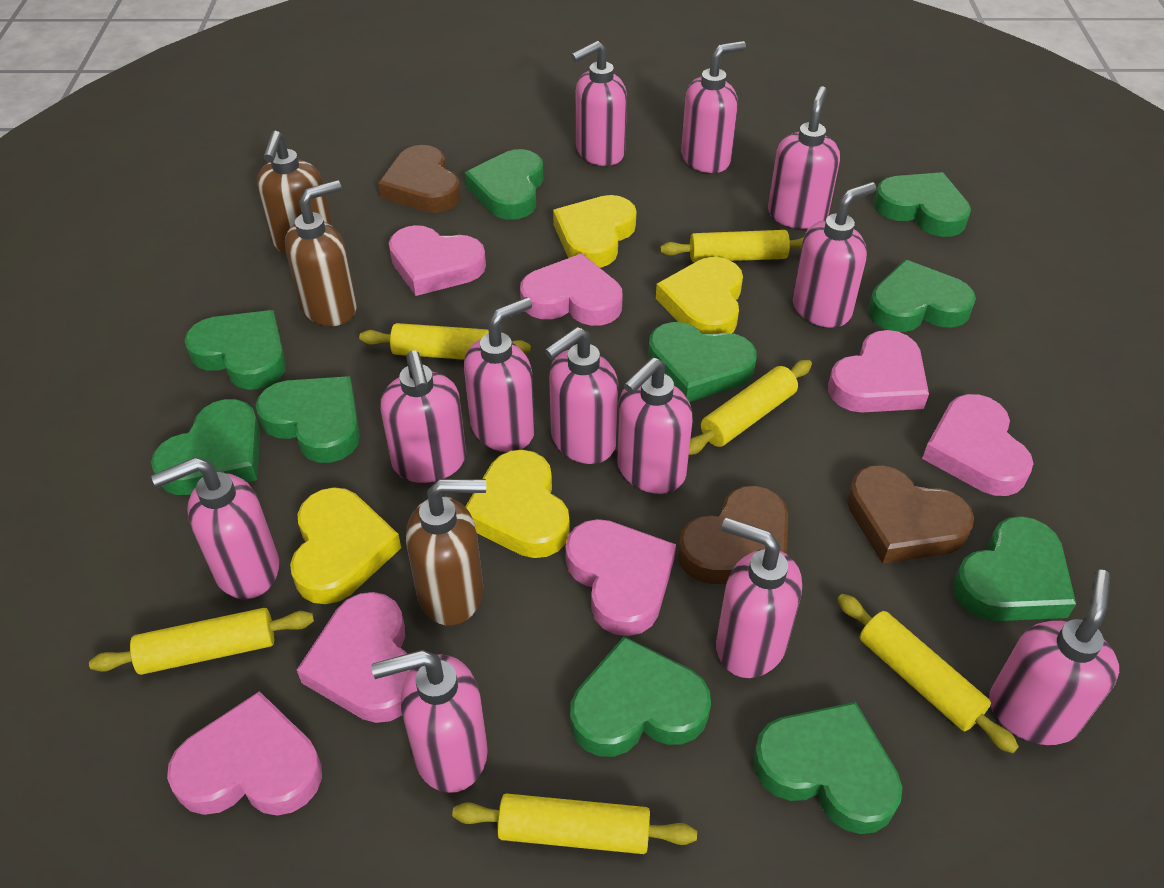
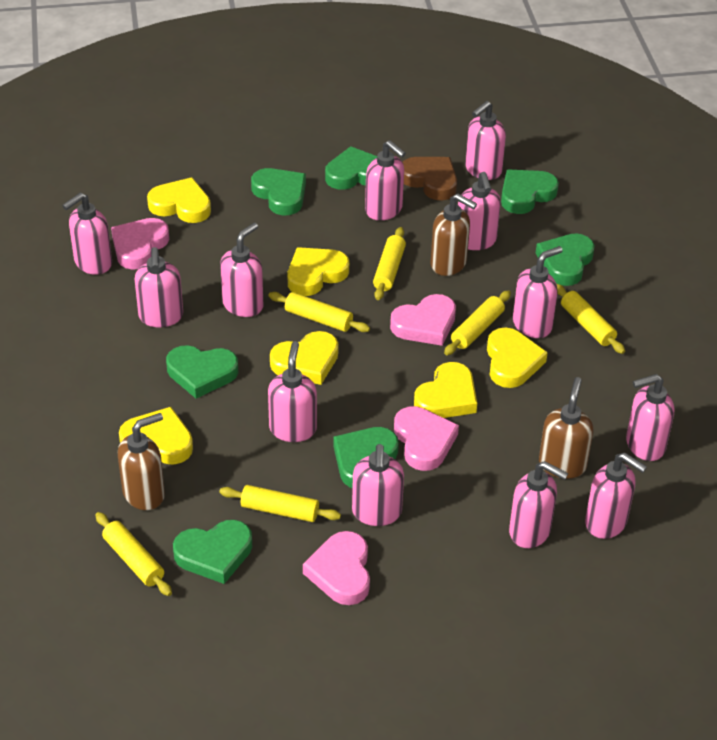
brown heart: [378,145,461,213] [678,486,788,584] [847,465,974,564] = 3 -> [402,157,457,200] = 1
green heart: [151,399,260,495] [184,310,286,390] [256,376,360,463] [465,149,543,220] [570,636,711,757] [648,322,757,402] [753,702,903,834] [868,260,976,332] [874,172,971,237] [953,516,1076,621] = 10 -> [166,345,238,399] [173,520,252,584] [251,168,306,215] [325,146,377,190] [333,427,399,488] [501,169,559,214] [536,233,595,286] = 7
pink heart: [167,691,322,816] [297,592,410,723] [389,225,486,296] [520,253,623,326] [565,519,676,636] [828,330,929,412] [922,394,1034,496] = 7 -> [111,218,169,270] [303,531,370,605] [390,294,456,346] [394,406,459,471] = 4
yellow heart: [290,487,401,604] [465,450,570,558] [553,195,637,268] [656,257,743,334] = 4 -> [119,407,193,465] [147,177,211,223] [270,331,338,385] [287,247,349,296] [414,362,477,418] [487,327,548,388] = 6

